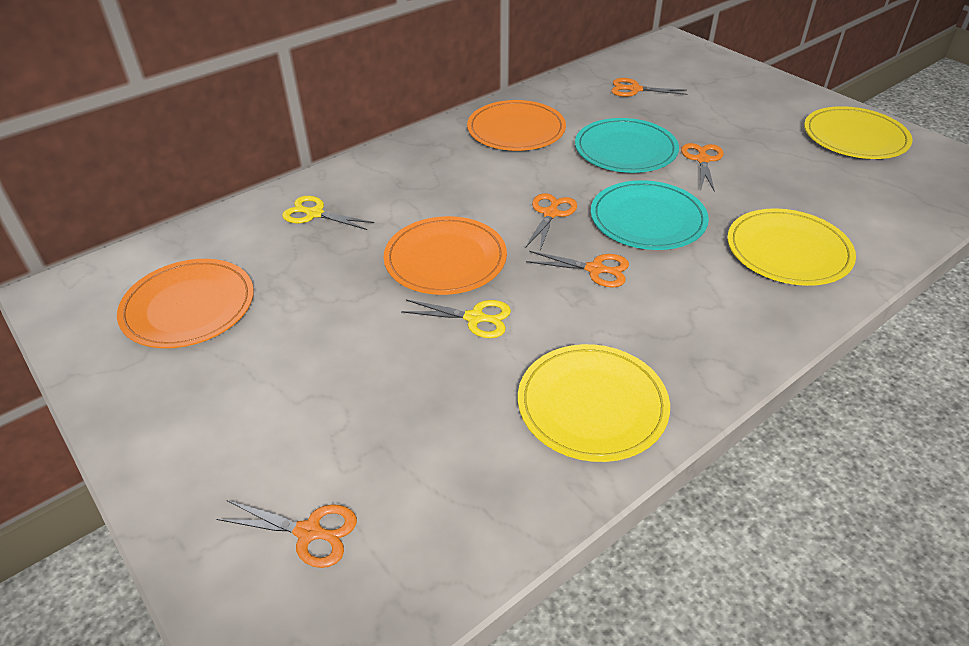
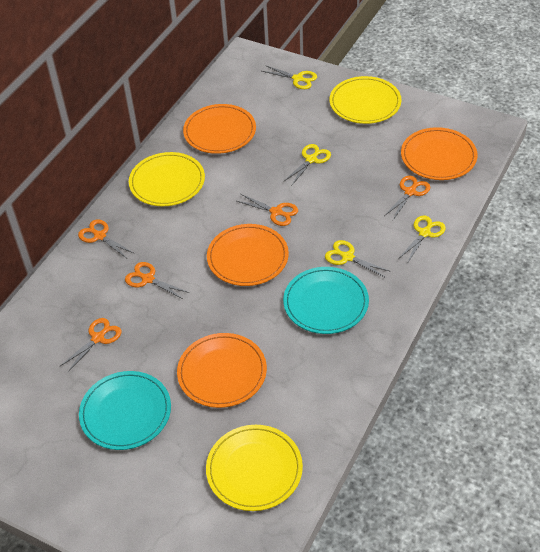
orange plate: [117,259,254,348] [384,216,507,295] [467,100,566,151] = 3 -> [177,333,267,408] [183,104,256,154] [207,224,289,286] [401,127,477,180] = 4
yellow scissors: [282,196,374,230] [401,300,511,338] = 2 -> [262,65,317,89] [284,144,331,186] [325,240,391,278] [398,215,446,262] = 4

